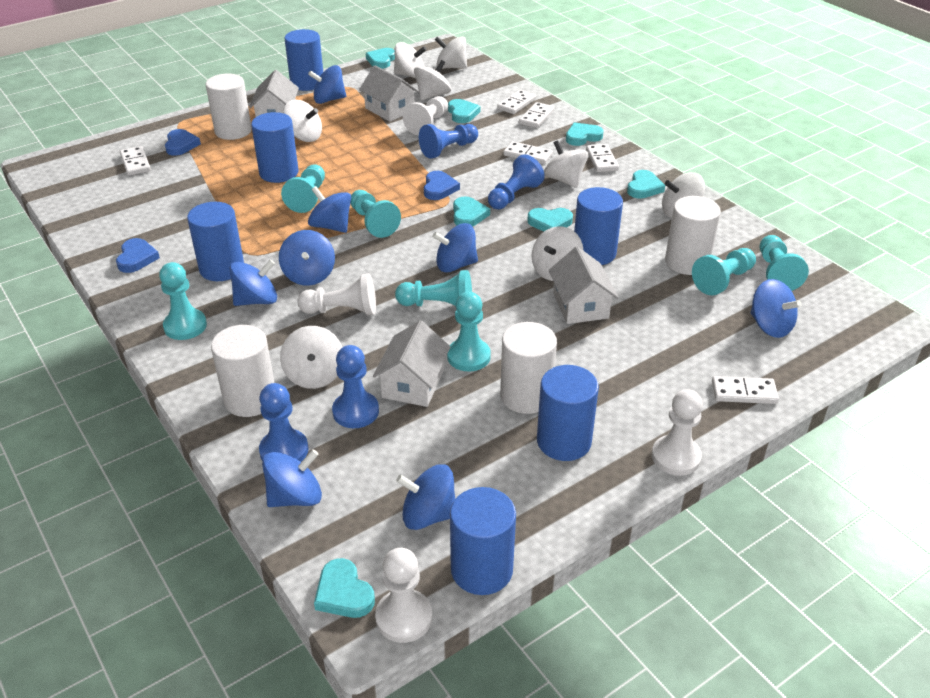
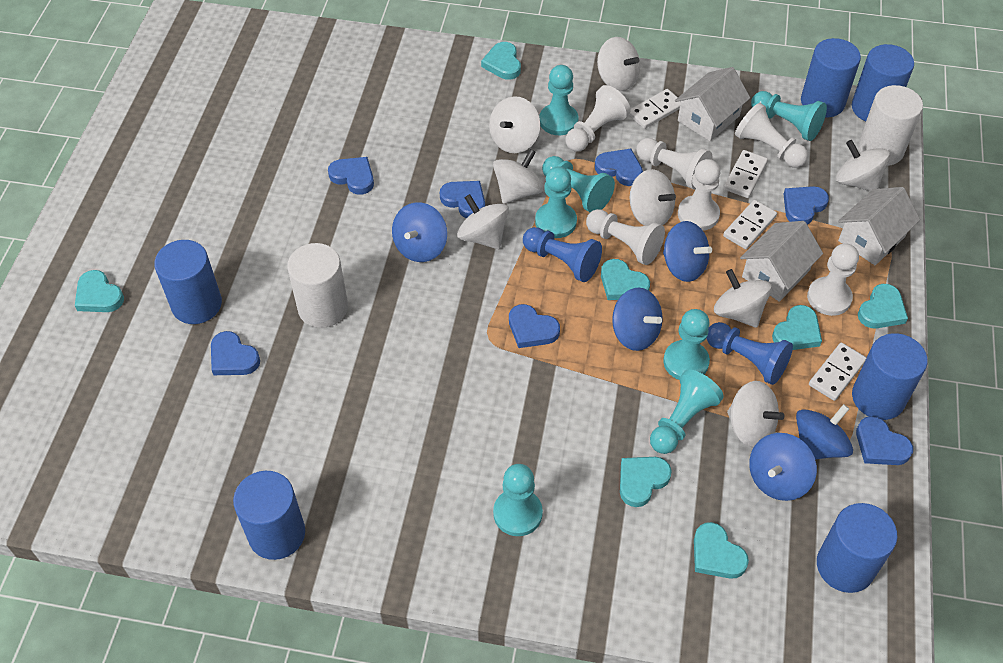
blue heart: [116,238,160,273] [165,129,201,156] [424,171,460,200] = 3 -> [211,331,260,375] [328,157,374,195] [440,181,485,218] [509,304,560,348] [595,149,643,186] [784,186,829,225] [856,416,913,465] = 7
blue pawn: [259,383,308,462] [332,345,379,428] [419,124,478,159] [488,154,545,209] = 4 -> [523,227,602,282] [706,322,793,385] = 2
blue spinning top: [230,259,277,306] [262,449,322,507] [279,230,335,286] [308,65,346,104] [308,186,351,233] [396,464,456,530] [432,223,478,273] [751,279,802,338] = 8 -> [392,202,447,262] [612,288,663,351] [663,221,712,282] [749,433,817,501] [796,404,853,460] = 5
white cylinder: [205,74,252,140] [211,325,274,417] [500,322,557,414] [665,196,721,275] = 4 -> [287,243,348,328] [858,85,923,166] = 2
white domino: [120,146,151,176] [497,90,536,114] [504,141,553,165] [519,102,555,128] [586,144,619,172] [712,376,779,404] = 6 -> [629,89,681,129] [723,200,777,249] [724,150,768,198] [809,343,866,401] = 4
white house: [249,70,299,117] [359,65,419,122] [373,320,450,407] [549,246,618,324] = 4 -> [675,67,750,141] [740,221,823,302] [838,187,920,265] = 3
white pawn: [297,274,376,315] [375,548,432,643] [403,96,448,135] [652,389,703,476] = 4 -> [565,85,630,152] [586,209,665,265] [636,138,712,190] [678,159,720,231] [735,103,808,168] [807,244,859,316] = 6

